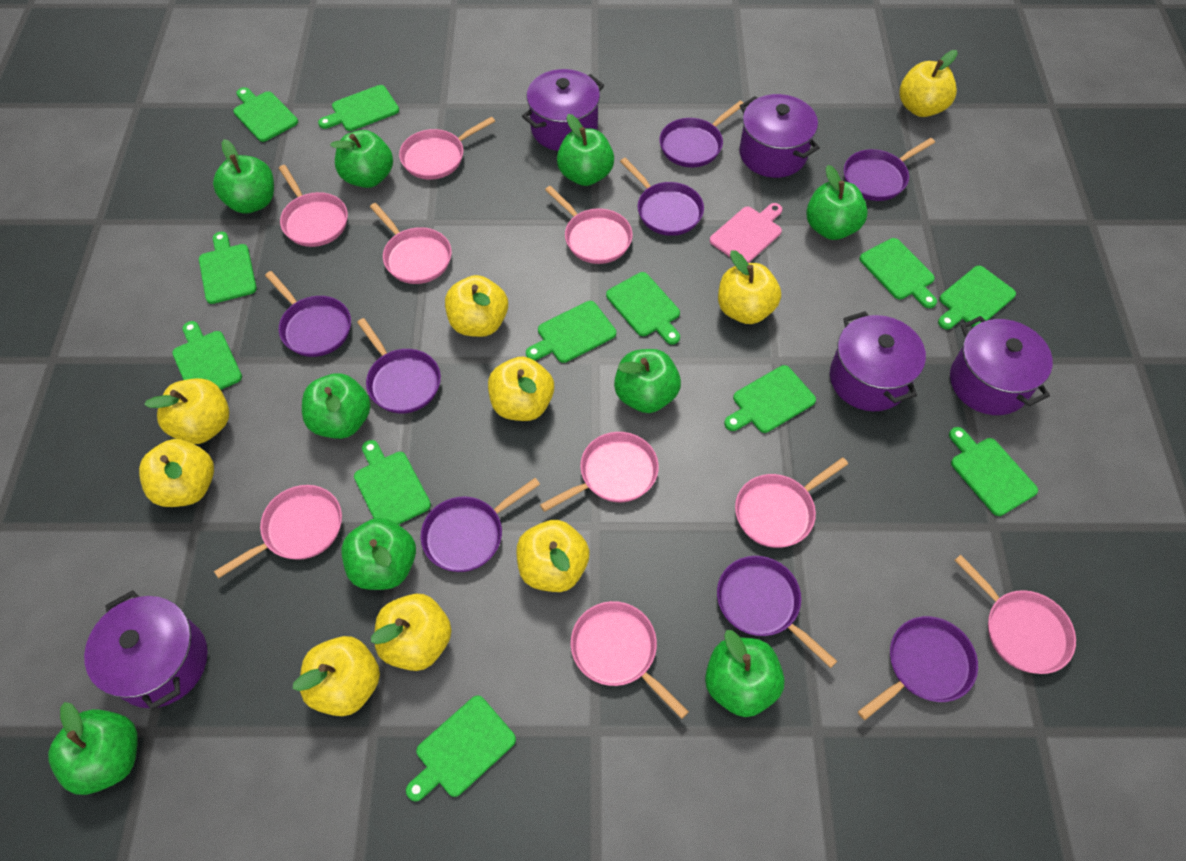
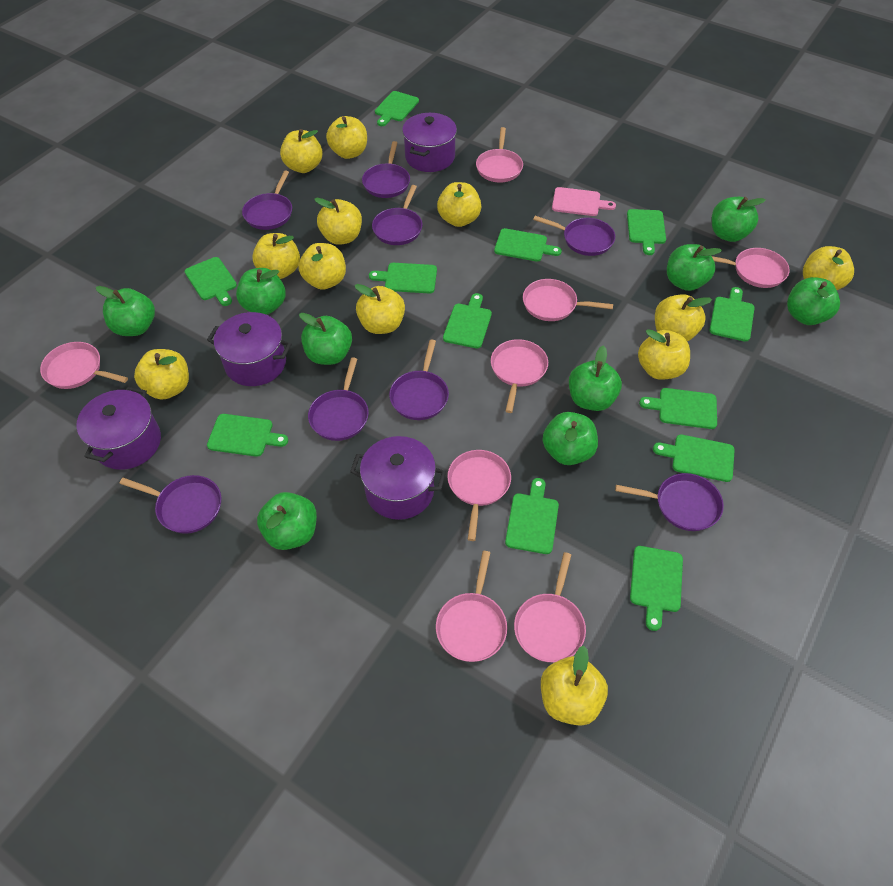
pink pan: [214,485,342,578] [279,165,348,247] [370,203,452,284] [399,116,495,180] [540,432,659,512] [545,186,633,264] [571,601,689,719] [735,457,848,548] [954,555,1076,674] = 9 -> [40,342,128,389] [436,551,507,662] [447,450,511,541] [476,127,523,183] [491,339,548,413] [514,552,586,662] [523,279,613,321] [712,248,790,288] = 8
purple pot: [84,590,207,710] [522,69,604,151] [739,94,820,178] [830,311,926,411] [950,316,1053,415] = 5 -> [76,386,161,470] [207,312,292,386] [350,436,446,520] [402,113,457,172] = 4
yellow apple: [139,439,214,507] [144,378,229,444] [293,636,380,716] [371,594,452,671] [445,275,508,337] [488,357,554,421] [516,520,590,592] [718,250,781,324] [900,50,958,117] = 9 -> [134,349,189,400] [252,233,300,279] [280,129,323,173] [298,243,346,290] [314,198,362,245] [326,116,367,159] [354,284,405,334] [437,182,481,227] [541,645,608,726] [638,329,690,380] [655,294,712,341] [803,246,854,290] = 12

